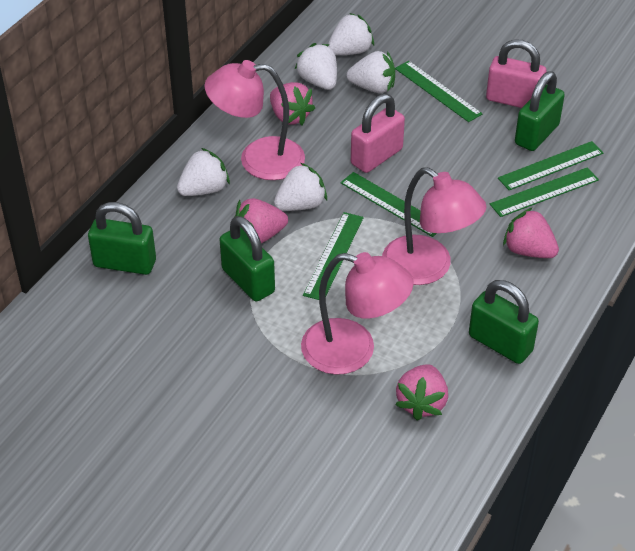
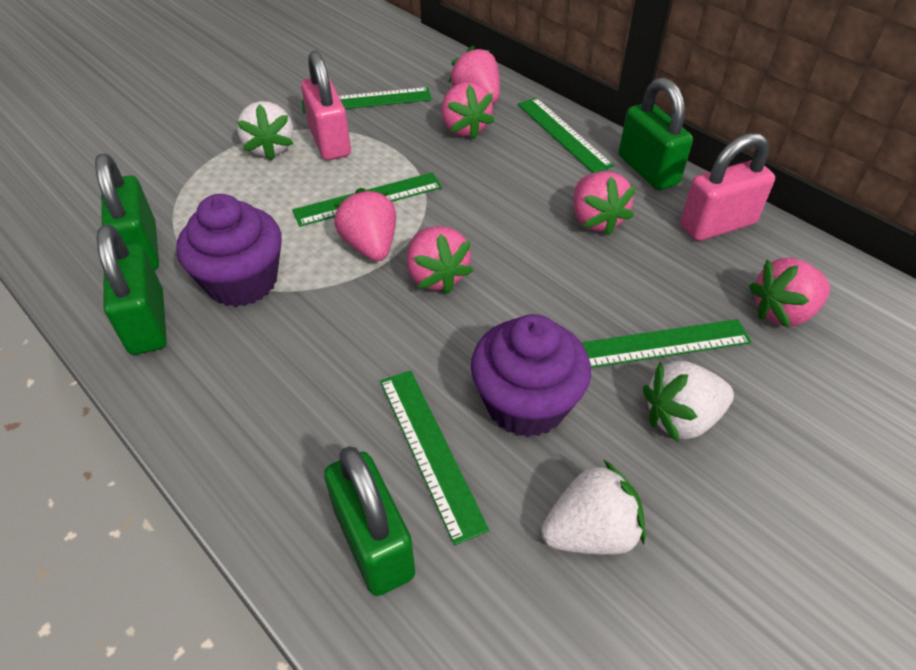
pink lamp: [204,60,305,180] [301,252,414,375] [382,167,487,285] = 3 -> none = 0
pink strawberry: [234,198,288,243] [270,82,315,125] [395,364,448,420] [503,207,559,258] = 4 -> [334,188,396,261] [407,226,473,294] [442,82,494,139] [448,46,500,104] [573,171,636,235] [749,257,830,328] = 6
purple cupcake: none = 0 -> [176,194,282,307] [471,314,591,437] = 2
white strawberry: [177,148,230,196] [274,163,327,211] [295,43,337,90] [328,13,374,55] [347,51,395,93] = 5 -> [237,101,294,161] [541,460,646,555] [643,361,734,442] = 3

